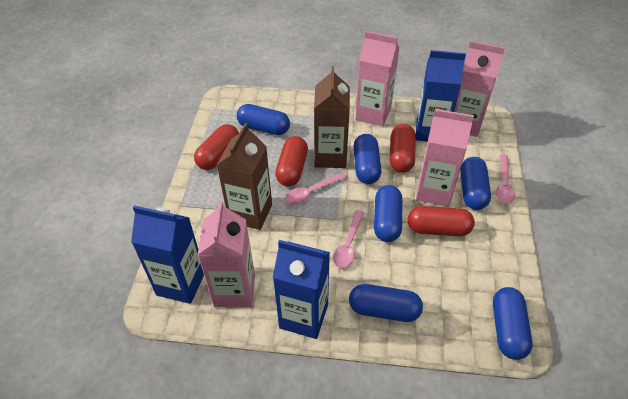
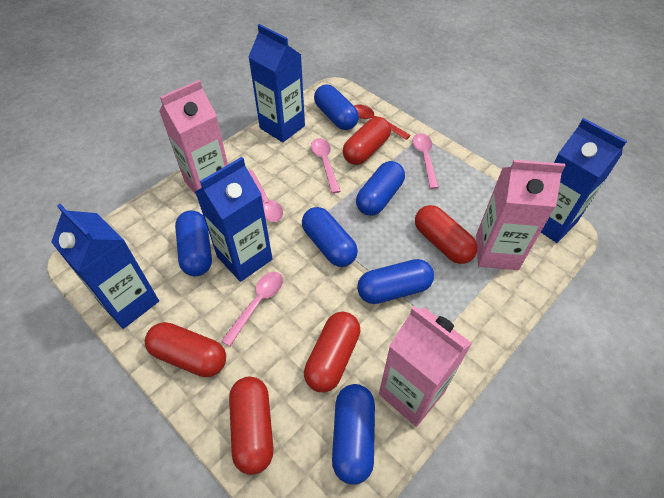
blue carton: [131,205,204,304] [273,240,330,339] [416,50,466,141] = 3 -> [51,204,159,329] [195,157,272,282] [249,24,305,142] [541,118,627,243] = 4
brown carton: [217,123,272,230] [314,66,350,168] = 2 -> none = 0
pink carton: [198,201,255,308] [355,31,400,126] [416,109,474,207] [454,41,505,137] = 4 -> [159,80,228,195] [379,306,472,427] [476,160,565,270] = 3
pink spoon: [285,172,347,204] [333,210,364,268] [496,154,515,204] = 3 -> [221,272,283,346] [248,170,283,222] [311,138,340,194] [412,133,439,189] = 4
red capsule: [194,124,239,170] [275,136,308,186] [390,124,416,173] [408,206,475,236] = 4 -> [145,322,226,377] [229,377,273,475] [304,311,360,392] [343,117,391,165] [415,205,478,264] = 5
red spoon: none = 0 -> [354,104,411,140] = 1

